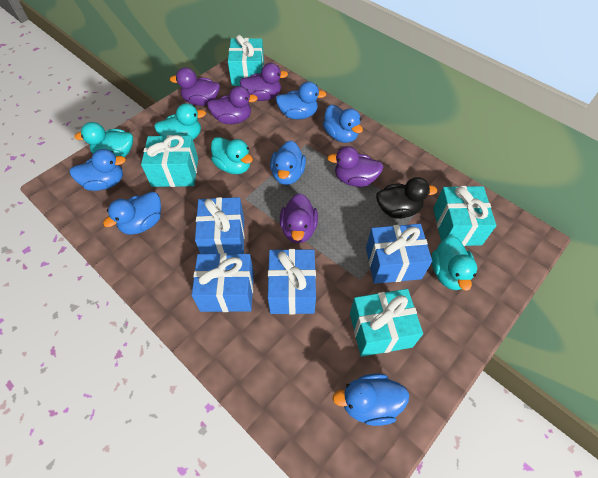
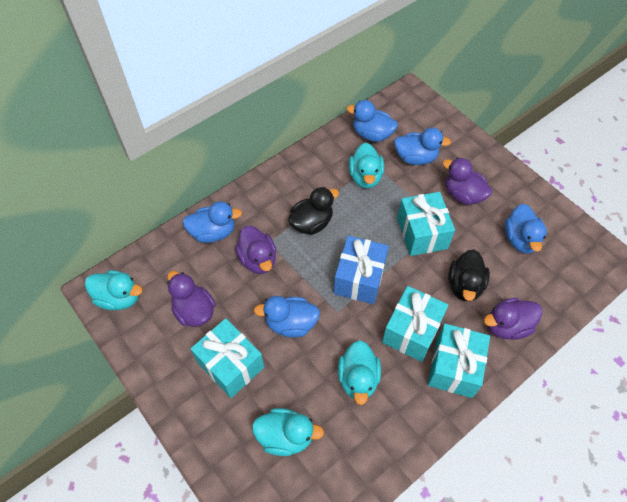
black duck: [376,177,437,219] = 1 -> [288,187,339,235] [448,250,490,301] = 2
blue duck: [69,149,126,191] [103,191,161,235] [270,141,306,185] [276,82,326,120] [323,105,363,143] [332,374,409,426] = 6 -> [183,201,242,243] [254,296,320,337] [346,100,398,142] [394,128,451,165] [504,204,547,254] = 5
blue gift: [192,253,254,312] [195,197,245,254] [268,249,316,314] [366,224,432,284] = 4 -> [334,236,389,304] = 1
purple duck: [170,67,220,106] [207,86,258,124] [240,63,288,101] [280,193,318,243] [327,146,384,187] = 5 -> [167,271,216,327] [235,226,276,274] [442,158,492,205] [484,298,543,340] = 4

